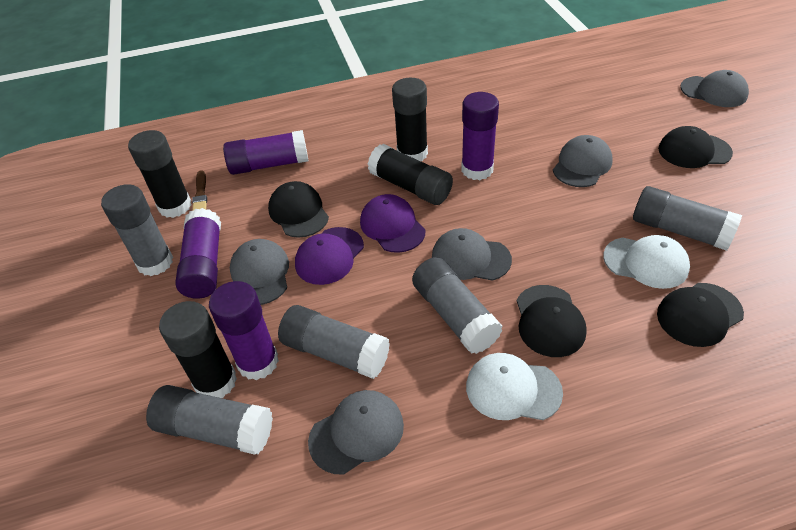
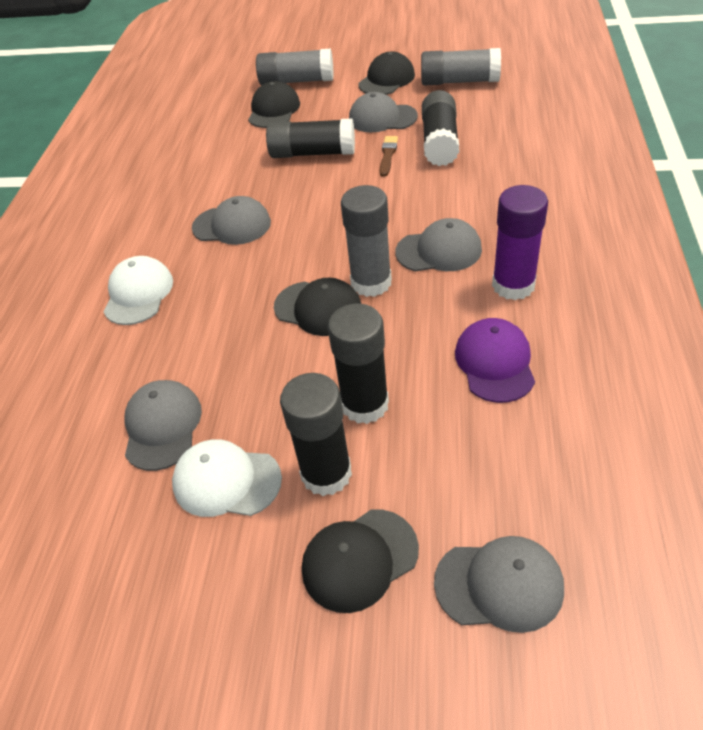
grey glue stick: [101,184,173,276] [146,385,273,455] [278,305,390,379] [412,257,503,354] [633,186,742,251] = 5 -> [256,48,334,85] [341,185,392,297] [421,48,501,85] = 3
purple cap: [295,227,364,285] [360,194,425,253] = 2 -> [455,318,535,403] = 1
purple glue stick: [175,208,221,299] [209,281,279,380] [223,130,308,175] [461,92,499,180] = 4 -> [492,185,548,300] = 1

